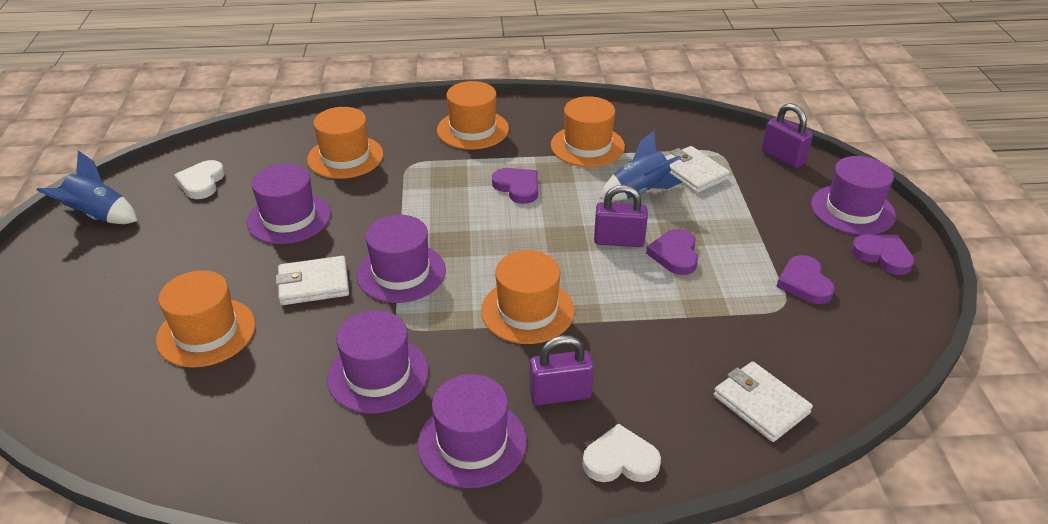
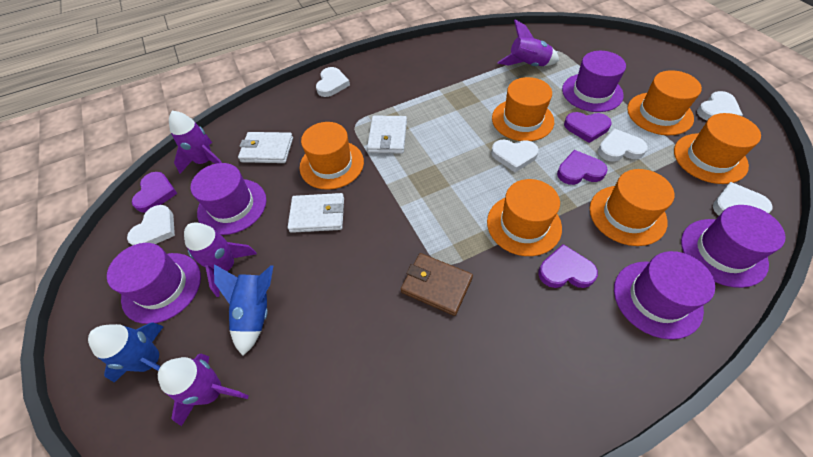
brown wallet: none = 0 -> [401,253,473,316] = 1
orange hat: [156,270,256,368] [307,107,383,179] [437,81,509,150] [481,250,574,344] [551,96,625,167] = 5 -> [300,122,364,190] [487,179,562,256] [492,77,554,141] [590,169,674,246] [627,70,702,135] [674,113,761,184] = 6
purple padlock: [529,335,594,405] [594,185,648,247] [762,103,813,168] = 3 -> none = 0
purple rocket: none = 0 -> [158,353,249,426] [169,111,222,173] [184,222,257,297] [497,20,559,66] = 4
white heart: [174,160,225,199] [582,423,661,482] = 2 -> [127,205,175,246] [316,67,350,97] [491,139,539,172] [598,129,648,162] [697,91,743,120] [713,182,773,216] = 6

